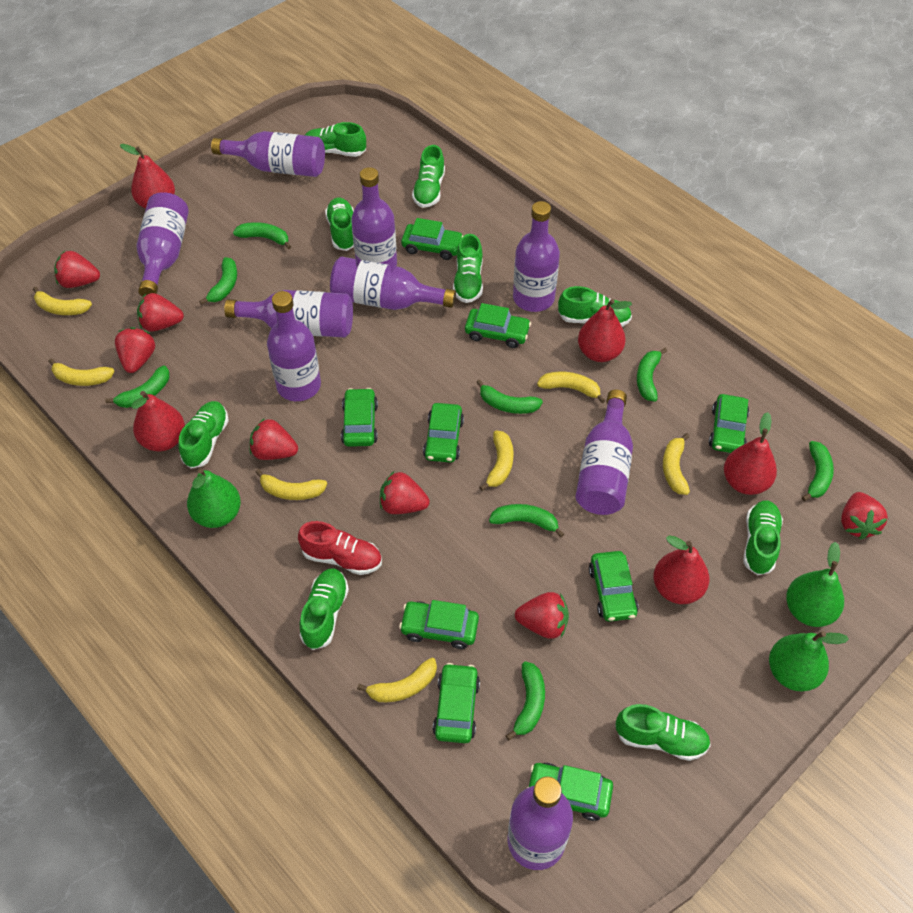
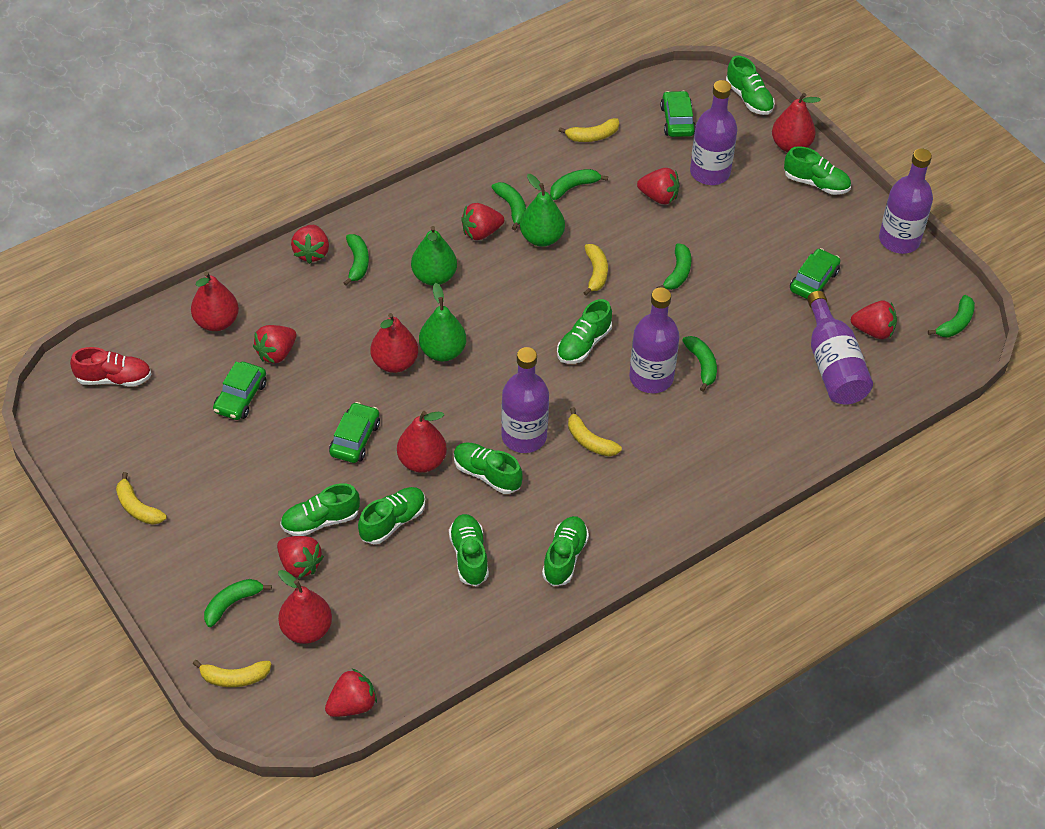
green banana: [105,365,170,408] [199,257,237,305] [233,222,291,249] [476,380,543,414] [489,504,564,537] [506,661,545,741] [637,348,667,402] [802,441,834,501] = 8 -> [204,579,272,627] [344,234,369,286] [492,182,526,230] [550,169,608,200] [656,243,691,290] [682,336,717,392] [928,295,975,337] = 7
green car: [341,388,378,447] [399,600,479,649] [401,218,463,260] [423,403,464,463] [433,663,480,743] [465,303,531,348] [527,763,613,821] [589,551,639,622] [709,394,749,453] = 9 -> [213,362,267,420] [329,402,380,463] [660,91,696,137] [790,248,840,299] = 4
green shoe: [179,401,229,469] [300,568,349,650] [305,122,366,157] [325,198,354,251] [412,145,445,208] [453,234,483,303] [558,286,632,327] [615,704,711,761] [743,500,783,575] = 9 -> [280,483,360,536] [358,487,425,544] [449,514,489,586] [454,443,523,494] [542,516,589,586] [557,299,612,364] [726,55,775,115] [784,146,851,195] = 8
purple bottle: [136,192,189,297] [211,131,325,177] [224,290,353,338] [267,291,321,401] [330,256,456,310] [351,167,397,266] [507,776,573,870] [513,201,560,312] [575,390,633,515] = 9 -> [501,347,549,453] [629,288,680,393] [690,80,737,185] [807,291,873,404] [879,148,933,254] = 5
yellow banana: [33,287,92,315] [48,359,114,386] [255,469,327,500] [357,658,437,702] [480,430,514,491] [537,372,606,403] [663,433,690,495] = 7 -> [116,472,167,525] [193,660,271,687] [559,118,619,142] [568,407,622,456] [583,244,608,296] = 5

